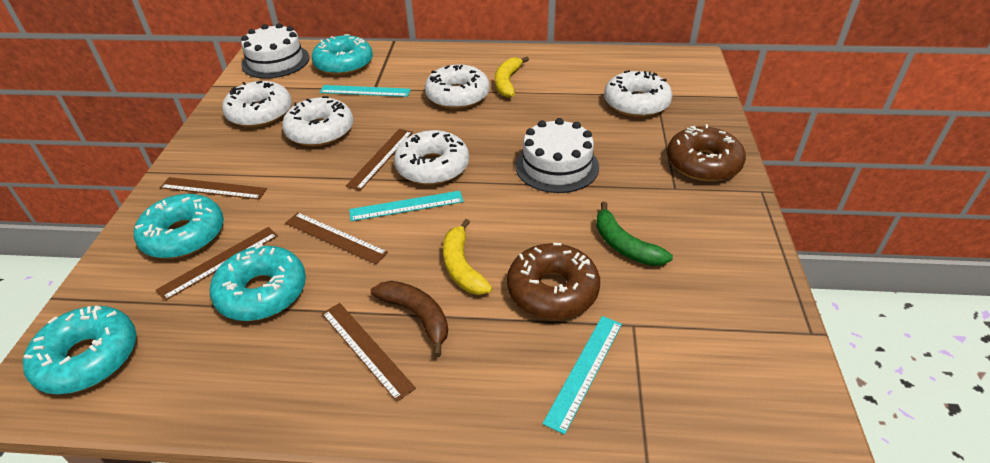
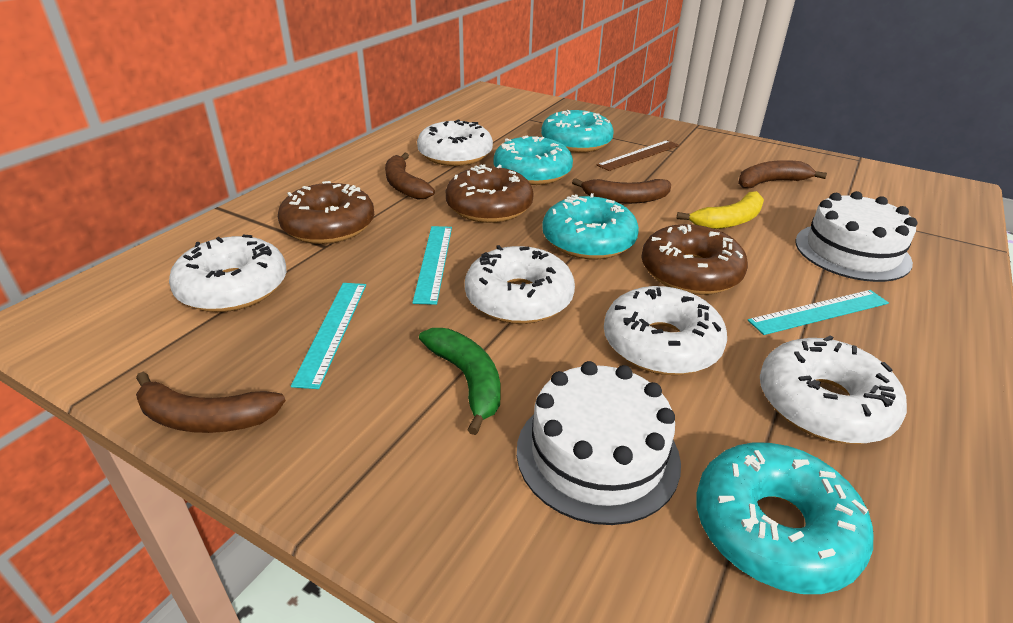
brown banana: [371,281,448,357] = 1 -> [136,372,286,433] [385,153,435,200] [572,178,671,204] [738,160,827,188] = 4
brown donut: [507,243,600,320] [667,124,746,182] = 2 -> [278,181,375,244] [446,164,534,223] [641,224,748,295] = 3
brown ruler: [156,227,278,301] [160,177,267,200] [285,212,388,264] [322,303,416,402] [346,129,413,191] = 5 -> [597,140,680,171] = 1
yellow banana: [443,219,492,295] [495,57,529,98] = 2 -> [677,191,764,229] = 1

